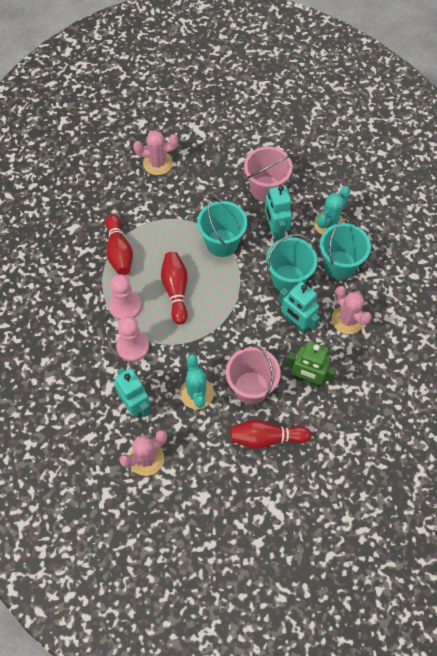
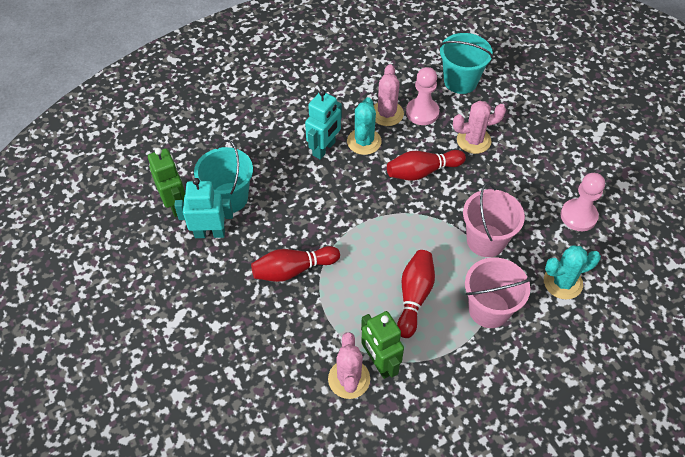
green robot: [286,341,337,387] = 1 -> [148,148,185,217] [361,311,404,379] = 2
turquoise bucket: [197,197,247,257] [266,234,318,292] [320,218,371,280] = 3 -> [194,140,253,213] [440,33,493,94] = 2
turquoise robot: [114,367,150,419] [265,185,292,241] [279,281,320,334] = 3 -> [174,178,233,238] [305,89,342,159] = 2

